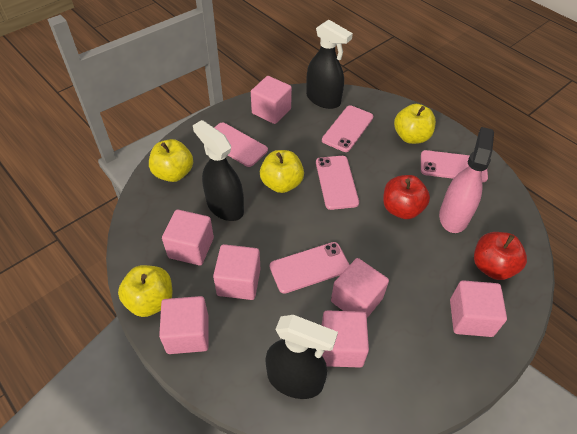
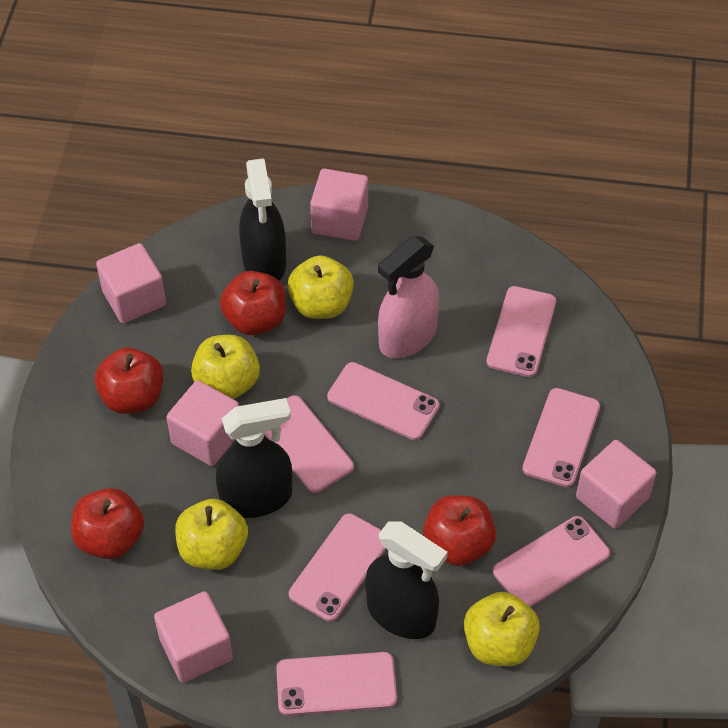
pink cube: [159,296,209,354] [162,209,214,266] [213,244,260,300] [251,76,292,124] [322,310,369,367] [331,258,389,318] [450,280,507,337] = 7 -> [96,243,166,324] [154,591,233,683] [166,380,239,466] [310,169,368,241] [576,440,656,529] = 5
pink phone: [214,122,268,167] [270,242,350,294] [316,156,359,210] [322,105,374,152] [421,150,488,182] = 5 -> [264,395,354,493] [276,652,397,716] [289,513,386,622] [327,362,440,440] [487,286,556,377] [493,516,610,607] [522,388,600,487] = 7
red apple: [383,175,430,219] [474,232,527,280] = 2 -> [71,488,144,559] [95,347,164,414] [220,271,286,335] [423,495,496,566] = 4

